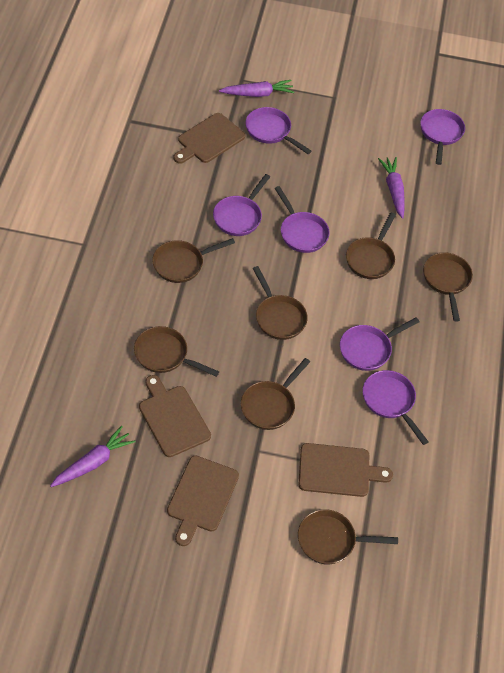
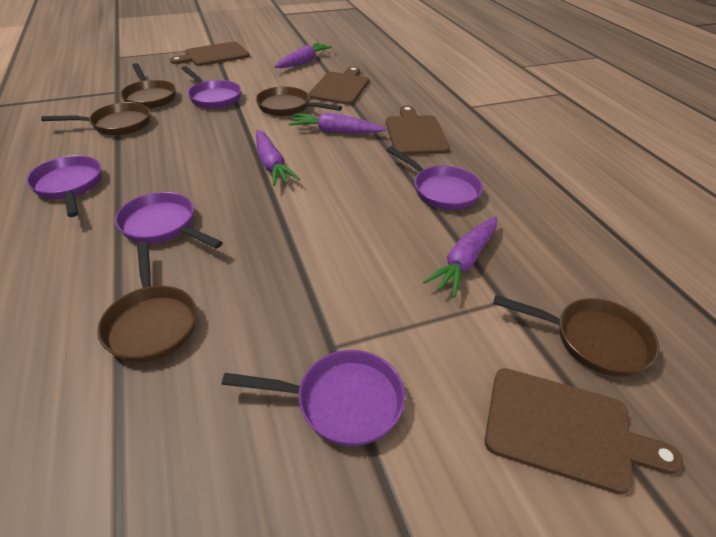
brown pan: [134,326,219,377] [152,238,235,283] [241,358,310,430] [253,266,308,340] [298,509,398,564] [346,213,396,279] [423,252,473,322] = 7 -> [41,102,150,135] [97,242,197,363] [120,63,176,109] [256,86,342,116] [493,295,659,377] = 5
purple carrot: [50,426,135,487] [219,80,294,97] [378,157,405,219] = 3 -> [256,130,300,186] [274,43,332,68] [289,112,386,133] [423,217,497,297] = 4
purple pan: [213,174,270,236] [245,107,312,154] [275,186,330,253] [340,317,419,371] [363,370,429,445] [420,109,465,165] = 6 -> [26,155,101,217] [115,192,223,249] [181,66,241,109] [222,350,405,446] [387,146,483,210] = 5

